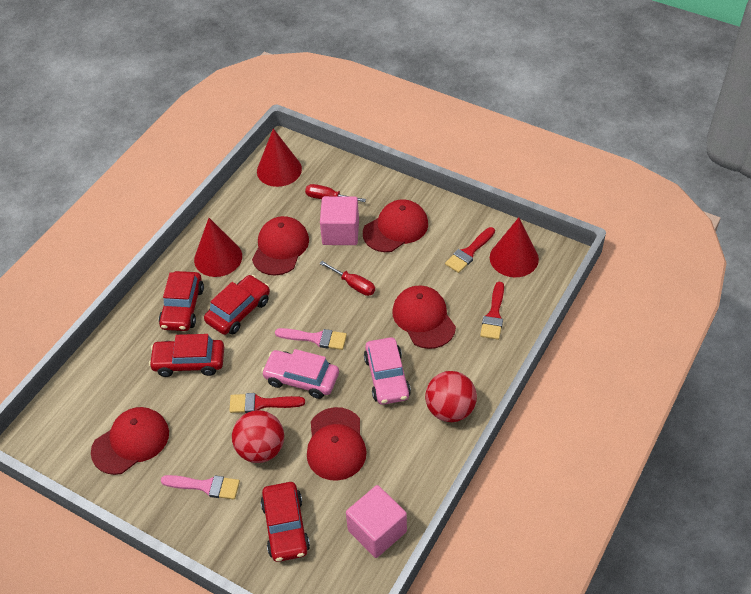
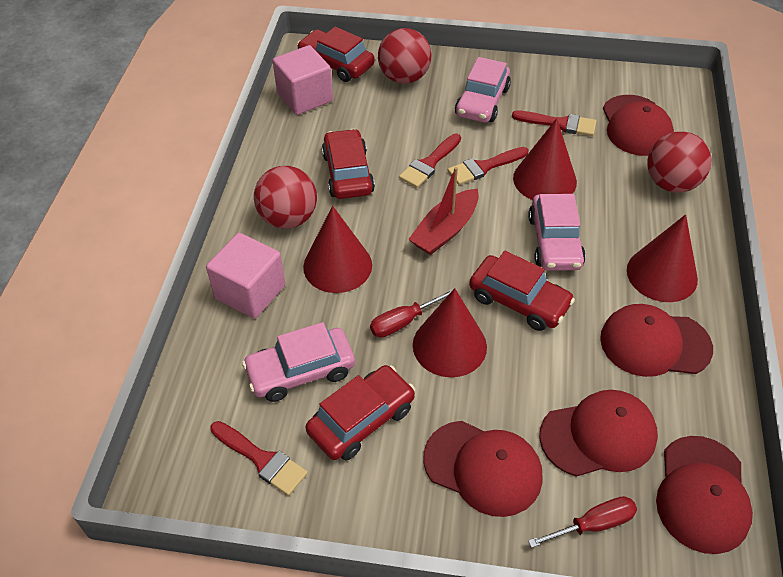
pink brush: [161,475,240,499] [275,328,347,350] = 2 -> none = 0
pink car: [261,349,339,399] [364,337,411,405] = 2 -> [242,322,355,402] [455,57,511,123] [528,194,586,271] = 3
red ball: [232,410,284,463] [425,371,477,422] = 2 -> [254,166,317,229] [378,28,431,84] [647,131,712,193] = 3
red boat: none = 0 -> [408,167,479,255] = 1
red brush: [229,393,305,413] [445,227,495,273] [480,282,504,340] = 3 -> [210,421,308,496] [399,134,461,188] [448,147,529,185] [512,111,596,136] = 4
red cone: [194,218,242,277] [257,129,302,187] [490,218,539,277] = 3 -> [303,206,372,293] [413,288,487,377] [513,118,577,200] [627,214,698,302] = 4

